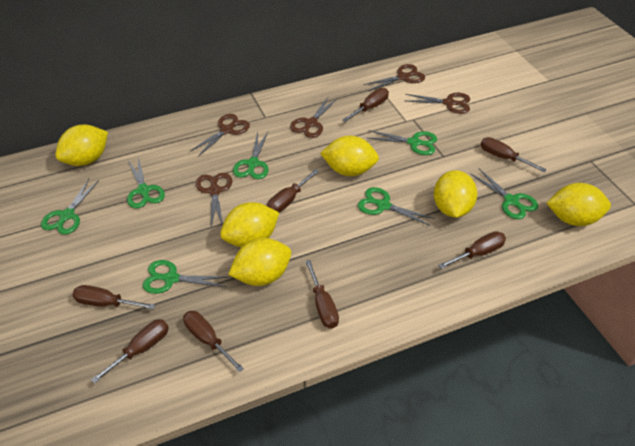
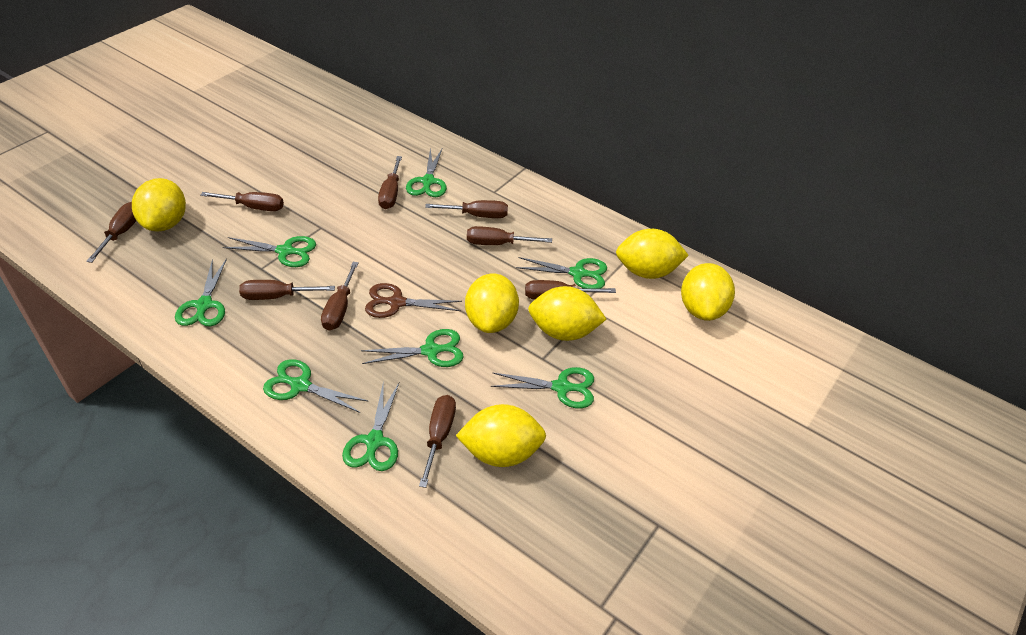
brown scissors: [190,114,250,156] [196,173,232,226] [290,96,338,138] [364,64,425,91] [405,93,470,114] = 5 -> [365,283,462,318] = 1
brown screwdriver: [72,285,155,309] [91,319,169,384] [183,311,244,373] [267,169,319,213] [305,260,339,328] [343,88,389,122] [438,231,506,269] [481,137,547,172] = 8 -> [86,202,136,263] [200,192,284,211] [239,280,335,300] [321,262,359,331] [378,156,402,209] [419,395,456,488] [425,200,508,218] [467,226,552,245] [525,280,616,300] = 9
green scissors: [41,179,99,235] [127,156,165,208] [143,260,228,294] [233,132,269,179] [358,187,435,226] [367,130,437,155] [470,169,538,220] = 7 -> [175,258,227,327] [223,236,316,267] [263,359,369,413] [342,381,399,471] [361,329,464,367] [406,148,447,197] [491,367,594,408] [516,257,607,289] = 8

